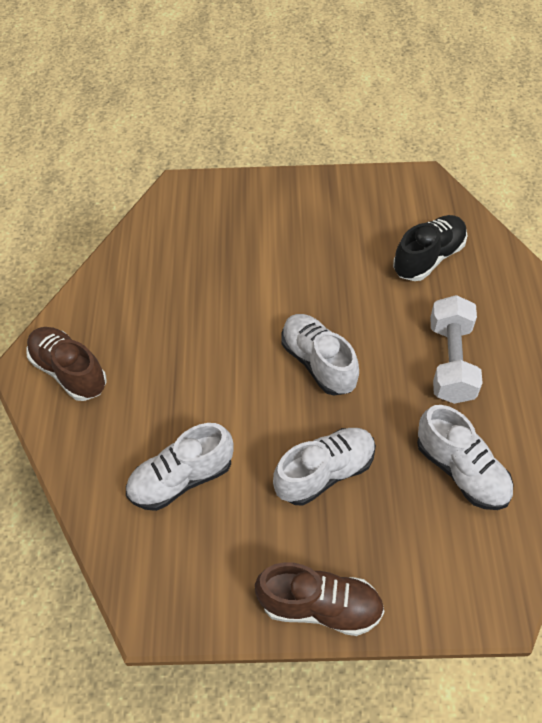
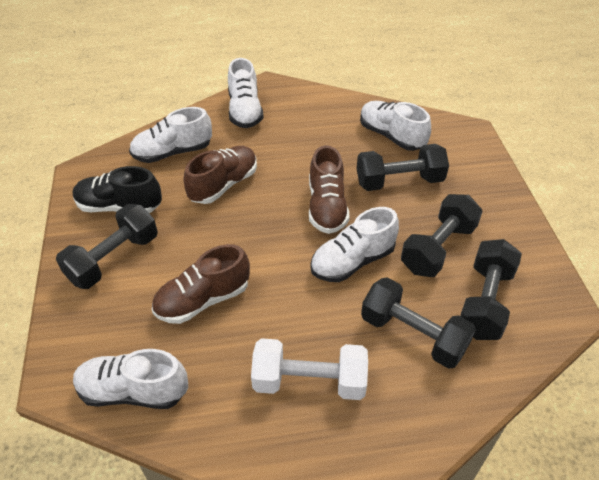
black dumbbell: none = 0 -> [56,204,158,289] [357,144,449,191] [361,277,476,369] [401,194,483,277] [460,239,522,340] = 5
brown shoe: [26,327,107,401] [255,562,384,636] = 2 -> [152,244,250,324] [184,146,257,204] [309,145,349,234] = 3
white shoe: [126,423,234,511] [273,428,376,506] [281,314,359,396] [417,405,513,510] = 4 -> [73,349,188,409] [129,107,212,163] [228,58,264,128] [310,207,399,282] [360,101,431,151] = 5

